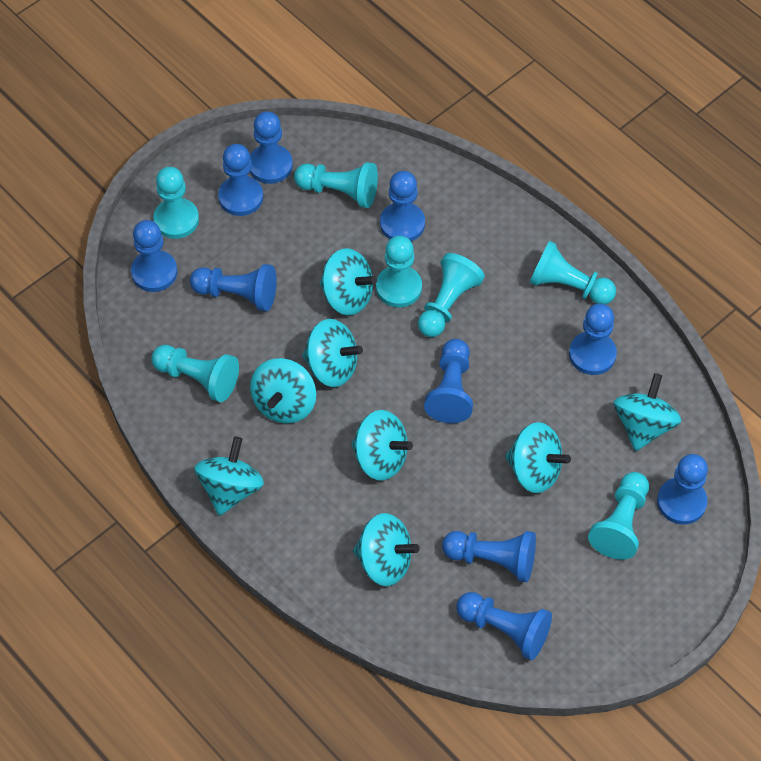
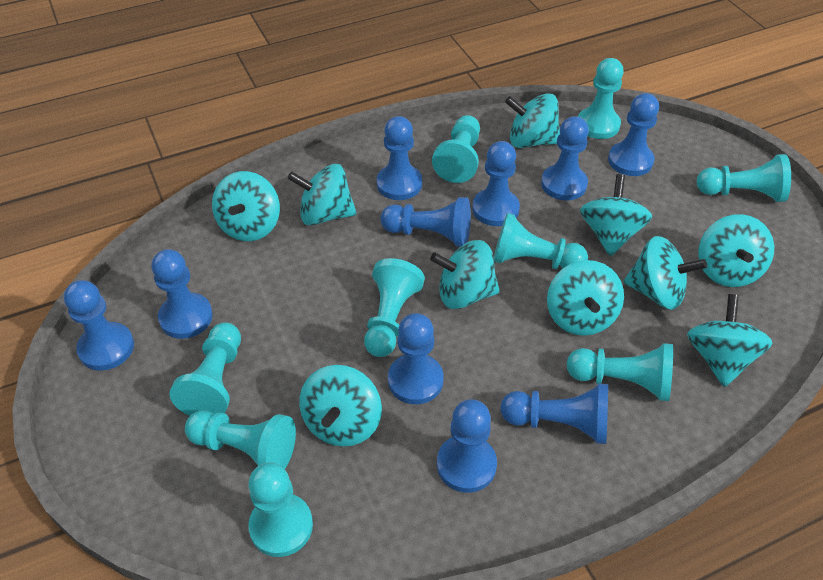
turquoise pawn: [152,345,239,402] [153,167,199,239] [294,162,378,208] [376,236,422,307] [418,253,485,337] [530,241,616,304] [588,472,649,560] = 7 -> [169,322,241,416] [185,410,296,469] [248,462,313,557] [364,258,425,357] [432,115,480,183] [494,213,588,269] [567,343,673,401] [578,58,624,139] [697,154,791,202] = 9
turquoise spinning top: [194,437,264,516] [250,358,316,423] [302,319,363,387] [320,248,377,316] [351,410,413,481] [353,513,419,586] [505,422,571,493] [614,373,681,451] = 8 -> [212,171,280,241] [287,164,357,226] [299,365,382,447] [430,240,500,309] [505,93,560,148] [547,260,624,336] [580,174,652,256] [624,236,707,310] [687,294,773,387] [698,214,774,287] = 10

